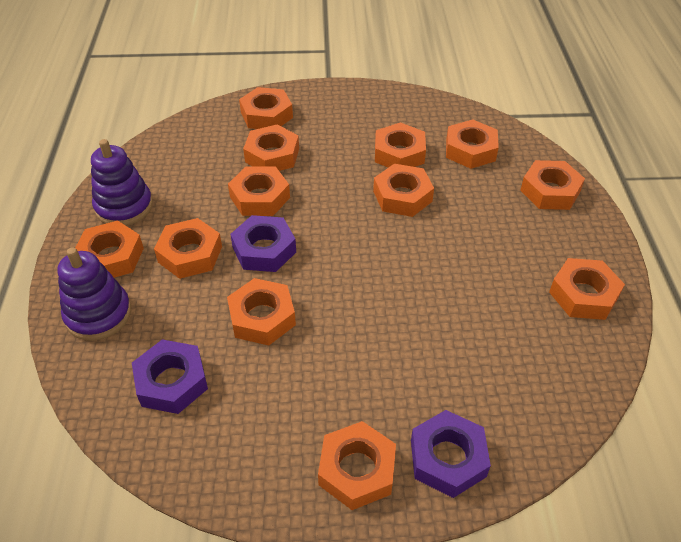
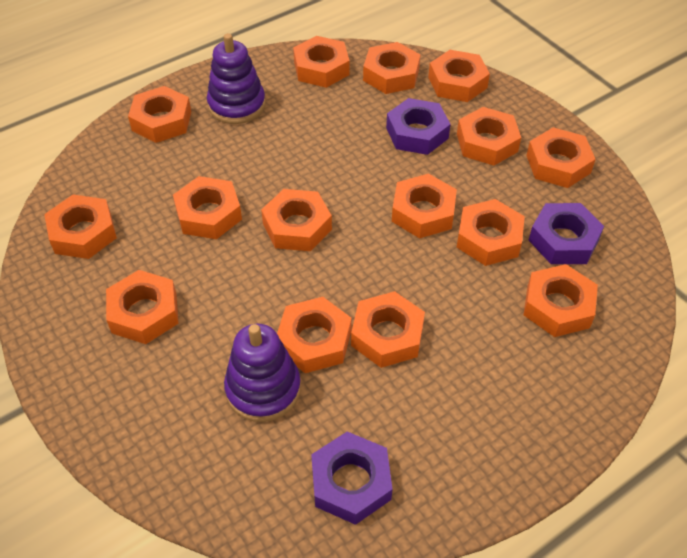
orange nut: [75,221,144,278] [154,218,222,279] [227,278,296,345] [228,166,290,216] [239,87,293,129] [243,125,299,171] [318,421,396,510] [373,164,434,217] [375,122,426,168] [446,119,499,169] [520,160,585,210] [549,258,625,320] = 12 -> [44,195,117,259] [106,270,179,344] [128,86,191,143] [173,176,242,239] [261,189,332,251] [277,297,352,373] [293,36,350,88] [351,291,425,368] [363,42,421,94] [392,174,457,238] [428,50,490,102] [457,107,521,166] [457,199,525,266] [523,264,598,337] [526,127,596,188] = 15

